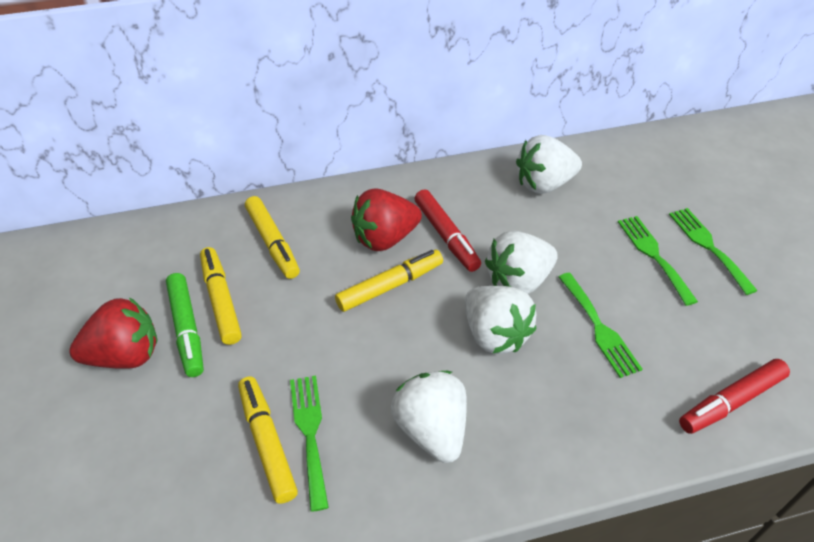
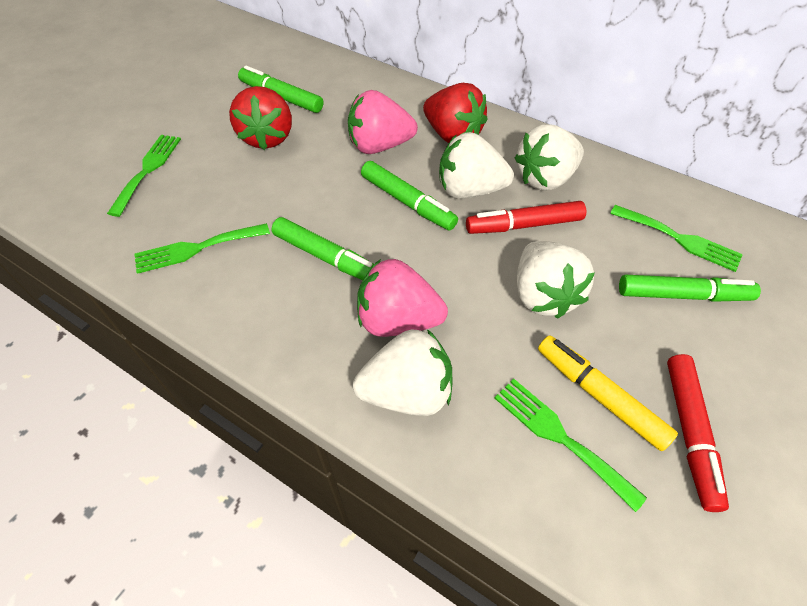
green marker: [166,273,204,377] = 1 -> [238,66,323,113] [271,217,374,280] [361,161,458,231] [619,275,761,302] = 4
pink strawberry: none = 0 -> [348,90,418,154] [357,259,448,337] = 2
yellow marker: [200,247,242,345] [238,376,298,504] [245,196,300,279] [335,250,443,312] = 4 -> [538,335,678,451] = 1

